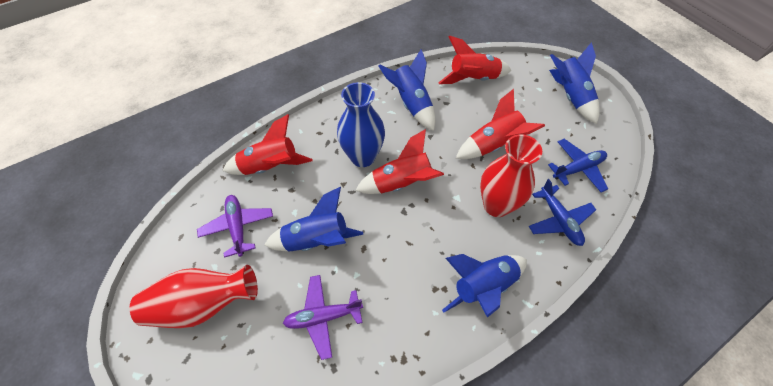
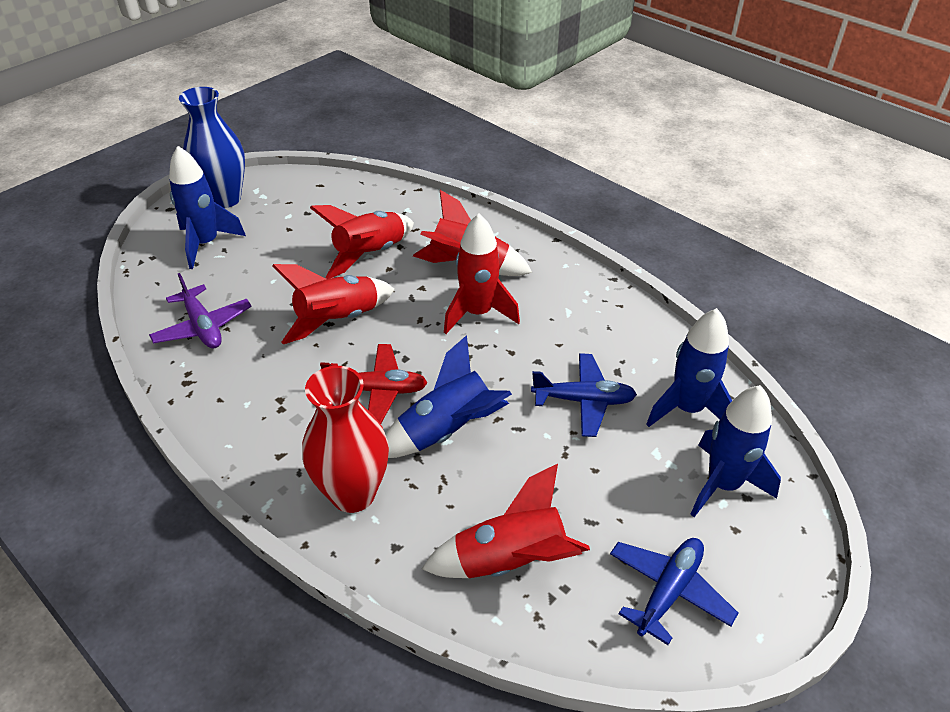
purple plane: [197,195,273,258] [283,275,363,360] = 2 -> [149,273,252,348] = 1
red plane: none = 0 -> [320,344,428,424] = 1
red rocket: [223,114,313,175] [355,129,444,194] [438,36,512,84] [456,89,545,159] = 4 -> [272,264,395,344] [310,205,414,279] [413,190,532,276] [422,464,590,578] [444,214,520,334] = 5
red vase: [130,265,258,328] [480,134,542,217] = 2 -> [302,366,389,513] = 1

